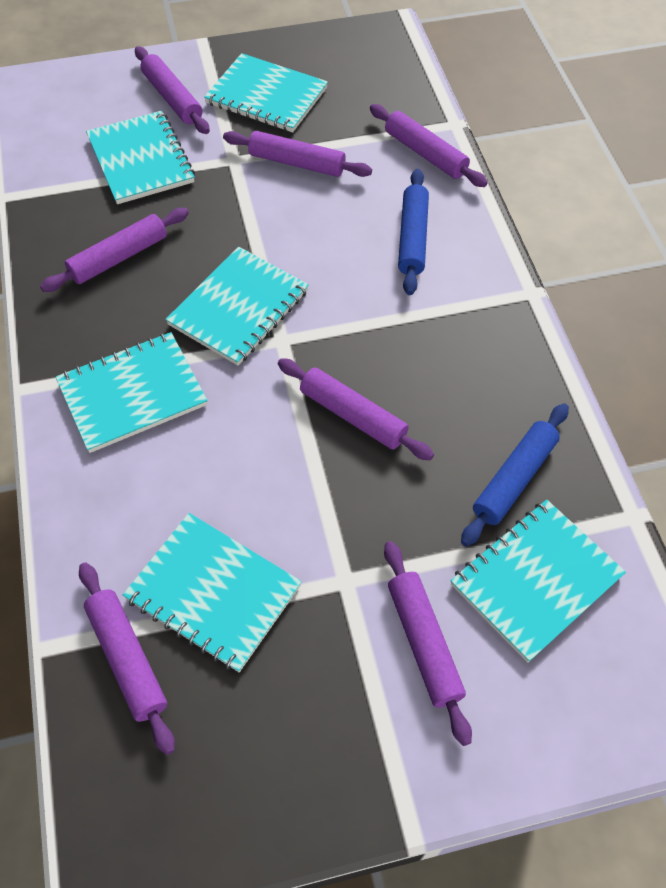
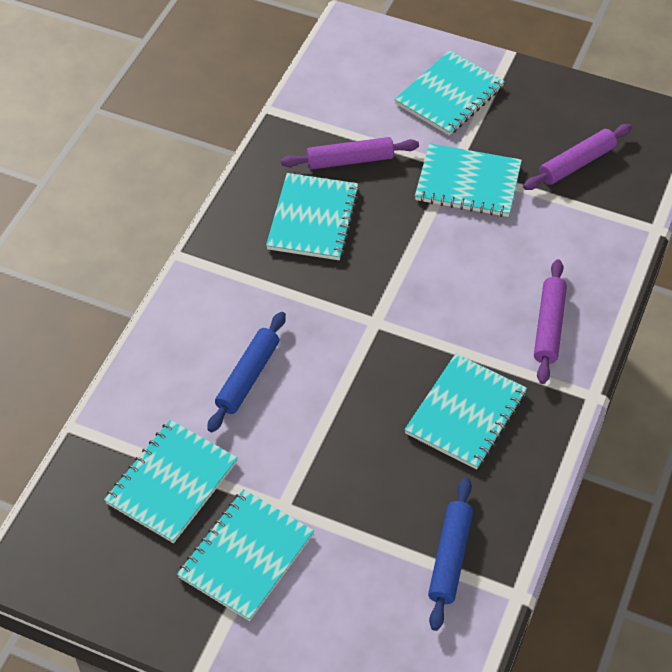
purple rolling pin: [40,208,189,292] [79,563,175,755] [135,46,210,134] [223,131,372,177] [278,358,434,460] [370,104,488,187] [384,541,472,746] = 7 -> [281,137,419,170] [523,124,632,190] [534,259,567,384] = 3

